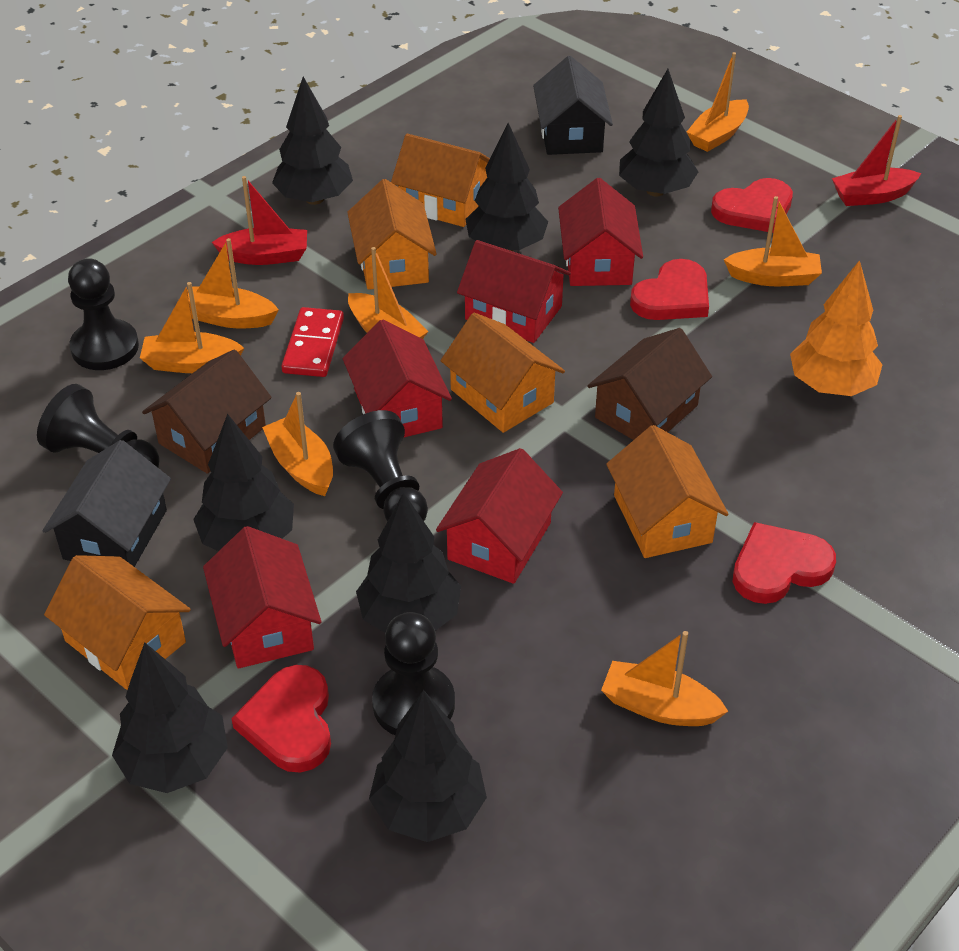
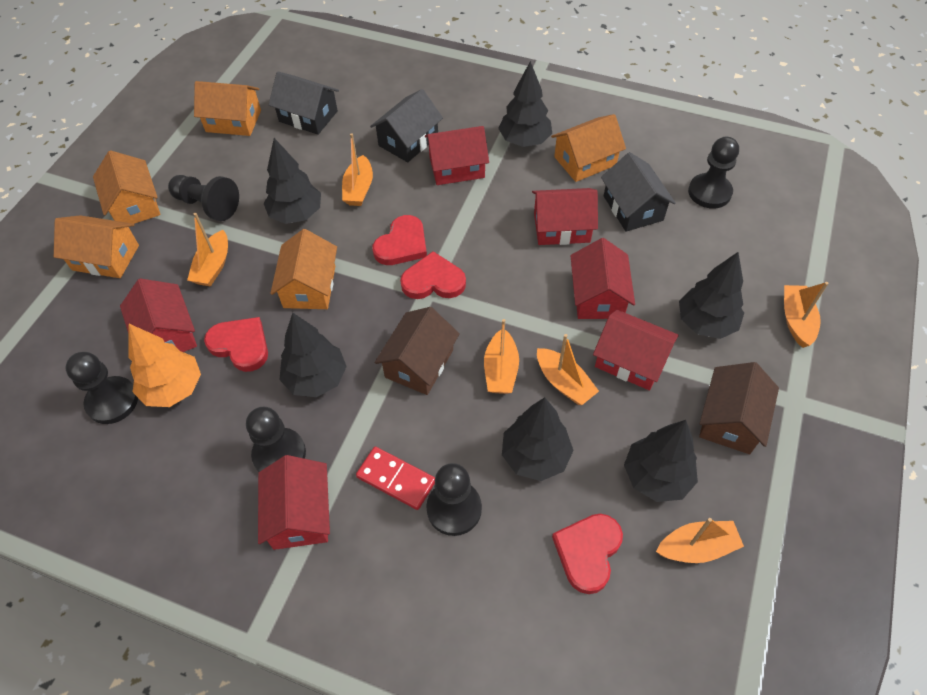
black house: [42,440,171,567] [533,56,613,155] = 2 -> [269,71,339,135] [370,89,443,162] [601,152,676,232] = 3
black pawn: [37,384,160,467] [68,258,139,370] [333,410,428,522] [372,612,455,735] = 4 -> [65,352,138,424] [168,175,239,221] [246,407,306,472] [426,463,482,536] [688,137,739,209] = 5
black tree: [112,642,228,793] [193,414,294,551] [272,77,353,205] [356,492,461,633] [369,690,487,842] [465,123,548,251] [619,69,698,197] = 7 -> [264,138,321,224] [279,313,347,397] [498,61,552,147] [502,397,574,481] [624,420,698,502] [679,252,744,339] = 6
orange boat: [140,282,244,373] [187,238,279,328] [262,392,333,496] [348,247,429,339] [601,631,728,726] [687,52,749,152] [724,196,822,286] = 7 -> [187,213,228,287] [342,133,373,206] [484,319,519,394] [537,334,599,405] [656,518,744,563] [784,282,829,348] = 6
red boat: [212,176,307,265] [832,115,922,206] = 2 -> none = 0
red house: [203,526,321,668] [343,320,452,437] [436,448,563,584] [457,240,571,343] [558,178,643,286] = 5 -> [120,278,197,352] [258,455,330,550] [425,126,489,185] [532,188,598,245] [571,238,635,319] [593,310,679,390] = 6

